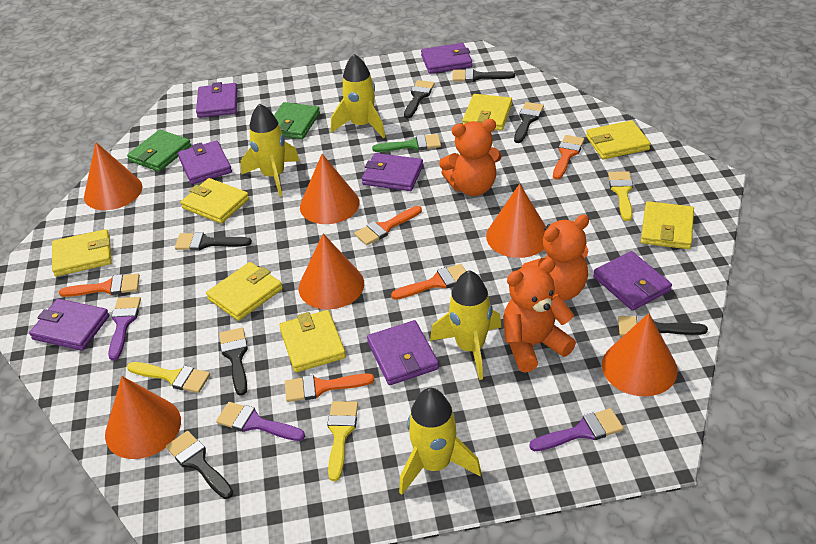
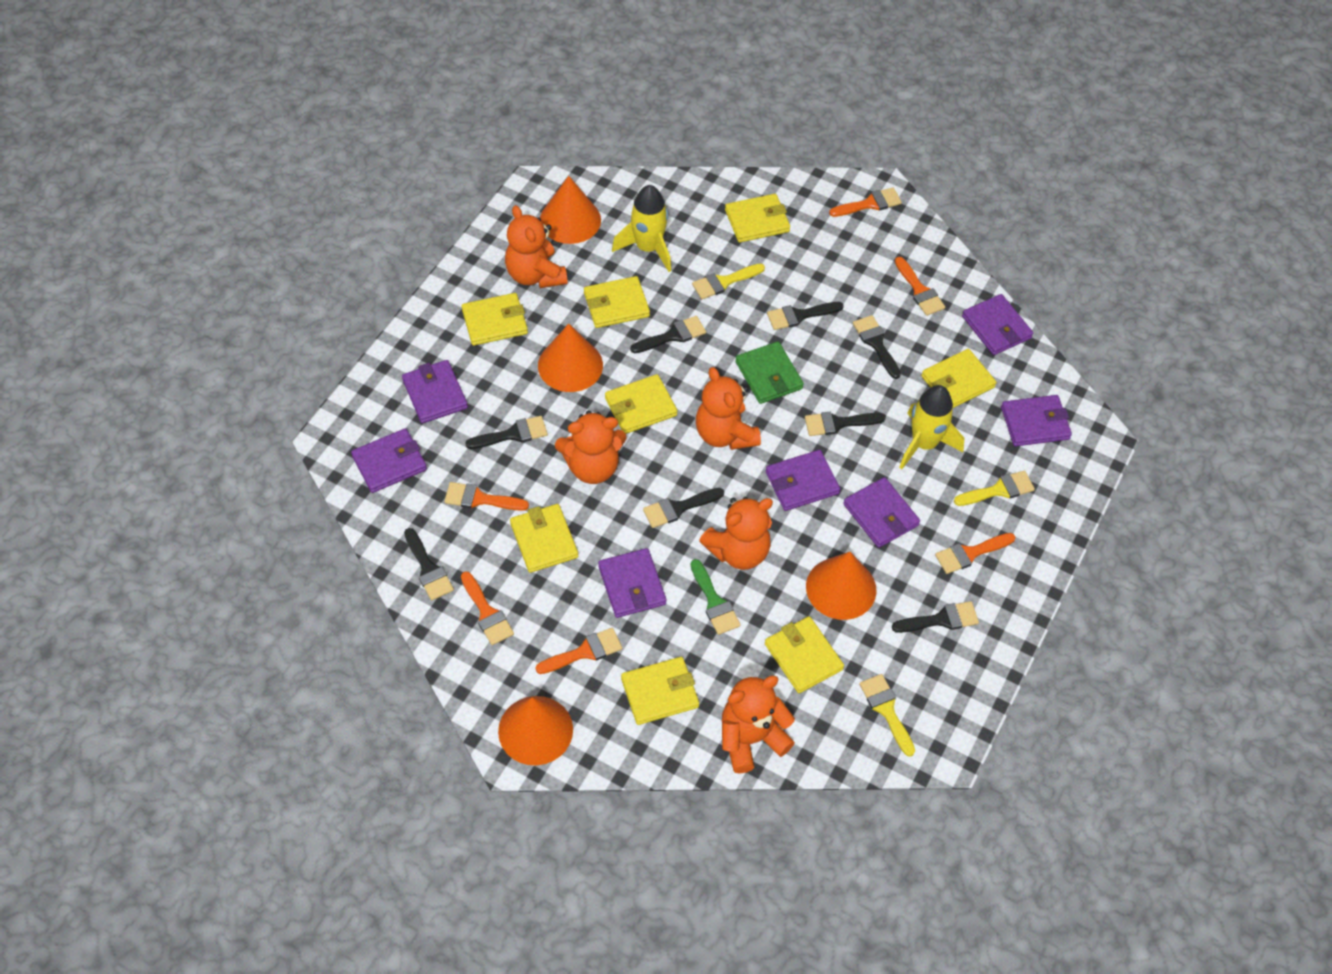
black brush: [166,431,233,499] [175,232,252,251] [219,328,248,396] [404,80,435,118] [452,68,515,82] [514,102,544,143] [618,315,708,336] = 7 -> [404,528,454,600] [465,416,548,449] [630,316,706,354] [643,488,724,528] [767,302,844,330] [805,412,886,436] [853,315,901,379] [892,601,979,633] = 8
green wallet: [127,130,191,172] [274,102,320,139] = 2 -> [735,341,804,404] = 1
orange brush: [59,274,140,297] [285,374,375,402] [354,206,422,245] [391,264,466,300] [553,135,584,180] = 5 -> [444,482,529,511] [461,571,514,645] [536,628,622,674] [829,187,902,217] [895,257,945,316] [935,533,1015,574] = 6
orange cone: [84,142,142,210] [105,376,181,459] [299,234,364,310] [300,154,360,224] [486,184,546,258] [602,313,678,397] = 6 -> [498,696,573,765] [538,324,603,392] [540,176,601,244] [806,552,877,620] = 4
orange teddy bear: [439,119,502,196] [503,258,576,372] [521,215,589,301] = 3 -> [505,205,568,288] [555,410,627,484] [696,367,761,450] [699,497,773,570] [722,676,795,774] = 5
purple brush: [108,297,141,360] [216,402,305,441] [529,408,624,451] = 3 -> none = 0
yellow rocket: [241,103,300,197] [331,54,385,138] [399,388,481,495] [430,270,502,380] = 4 -> [612,185,671,272] [899,385,965,469] = 2
yellow wallet: [52,229,112,276] [180,178,249,224] [206,262,283,321] [279,310,346,372] [463,94,512,131] [586,120,651,159] [641,201,694,249] = 7 -> [461,293,528,346] [510,504,578,573] [584,276,650,328] [605,374,677,434] [621,657,699,725] [725,194,790,243] [765,616,844,693] [921,349,997,408] = 8

